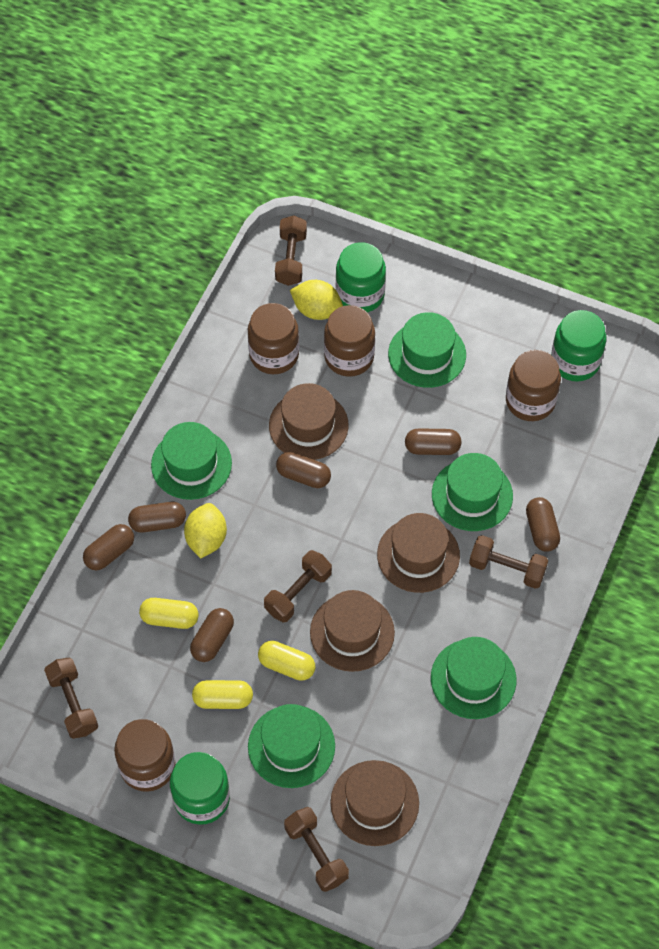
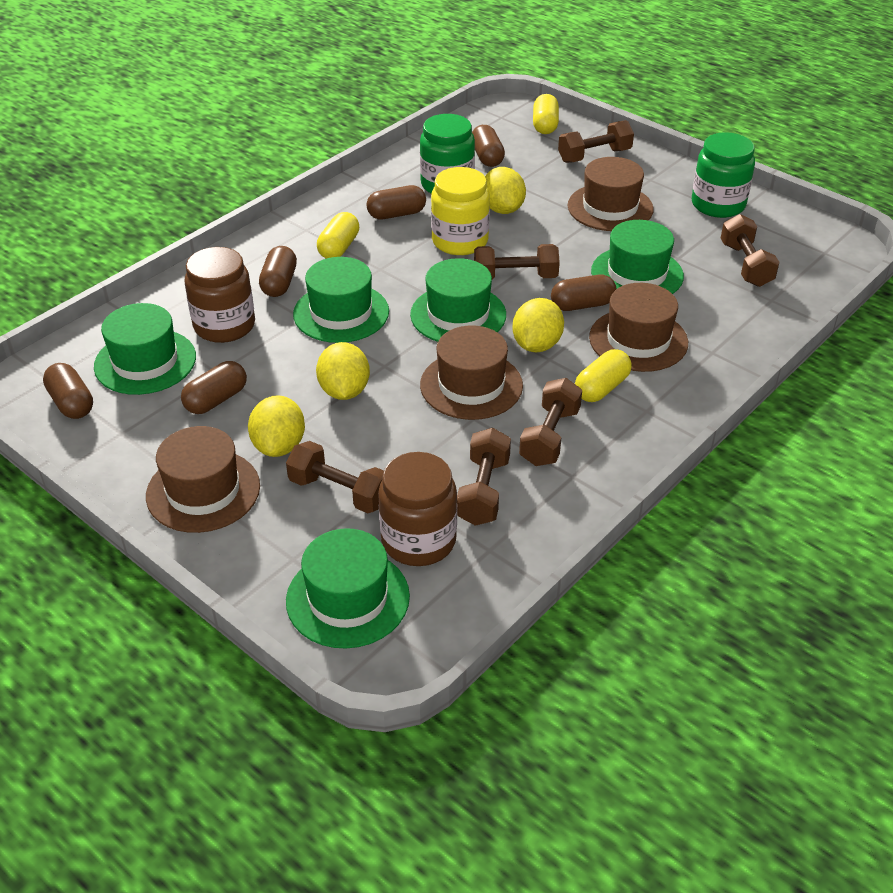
brown dumbbell: [44,657,98,739] [264,550,332,622] [275,215,307,286] [284,807,349,892] [469,535,549,589] = 5 -> [286,441,384,513] [457,428,511,526] [474,244,560,279] [519,378,582,466] [558,120,634,163] [721,214,779,287] = 6
brown jar: [114,719,175,792] [248,303,299,374] [324,305,375,377] [506,350,561,421] = 4 -> [185,247,255,343] [378,452,457,566] = 2
green jar: [170,752,230,825] [336,242,386,312] [551,310,606,381] = 3 -> [420,114,475,194] [692,132,755,218] = 2
yellow jar: none = 0 -> [431,167,490,255] = 1
yellow lemon: [184,503,227,558] [290,280,343,320] = 2 -> [248,395,305,457] [316,342,370,400] [485,167,526,214] [513,298,564,352] = 4

